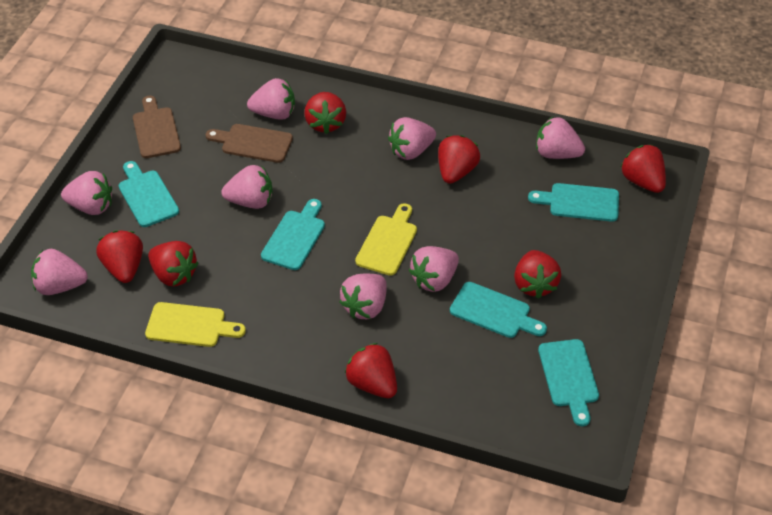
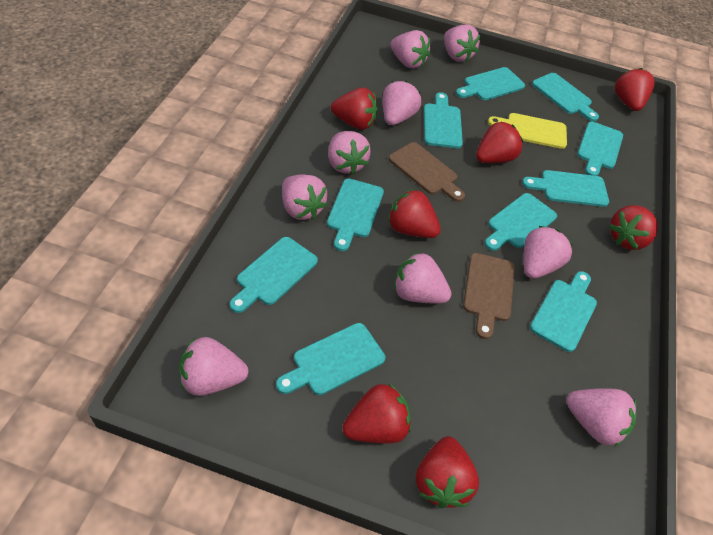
pink strawberry: [31,249,88,295] [61,171,112,215] [221,165,273,209] [247,78,295,120] [339,274,387,319] [388,117,436,160] [409,246,459,292] [536,117,585,159] = 8 -> [179,337,248,396] [282,174,328,220] [328,131,371,175] [383,81,421,125] [390,30,430,69] [394,252,452,303] [444,25,480,62] [523,226,573,279] [566,388,636,447] = 9
turquoise cutting board: [118,161,179,227] [261,199,325,270] [450,282,547,338] [528,183,619,222] [538,339,599,426] = 5 -> [229,237,318,313] [276,323,385,395] [327,179,384,251] [424,92,463,148] [456,67,525,100] [484,193,557,251] [522,170,609,207] [530,271,597,352] [532,73,599,121] [577,122,623,176] = 10
yellow cutting board: [145,302,246,347] [355,203,417,276] = 2 -> [488,113,567,149] = 1

